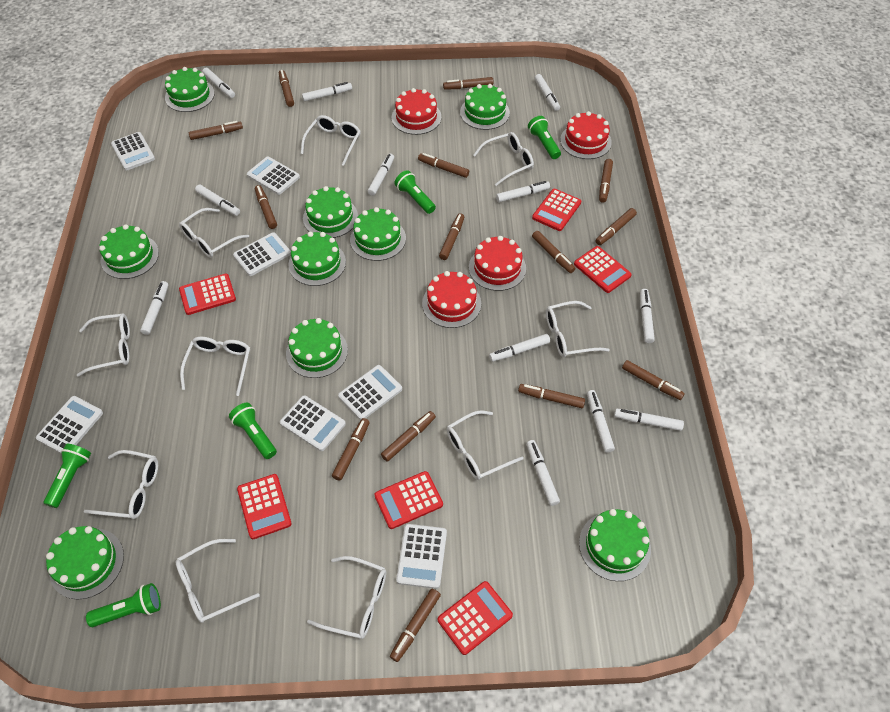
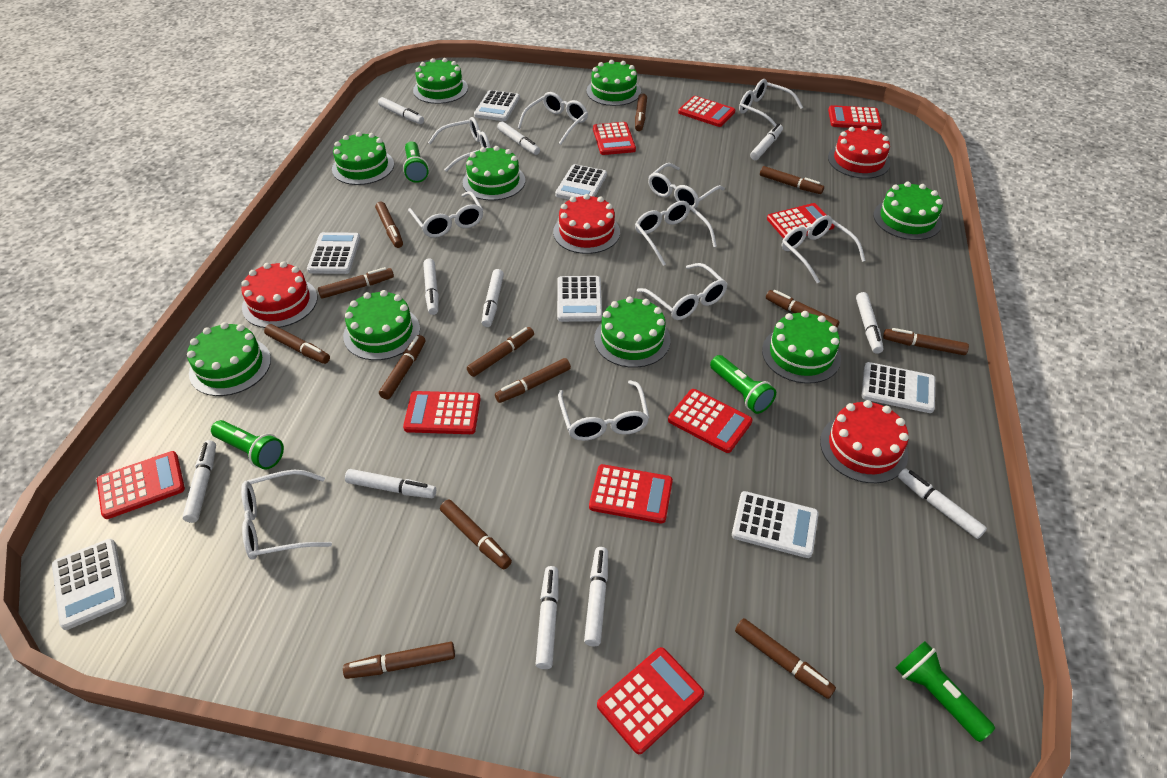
brown marker: [189,121,243,140] [255,185,277,229] [279,70,294,107] [332,418,370,481] [381,411,436,462] [390,589,441,662] [418,153,469,178] [439,213,464,260] [443,77,494,90] [518,384,585,408] [532,231,575,273] [595,208,637,245] [599,159,613,203] [622,360,685,400] = 14 -> [264,324,330,364] [318,267,394,299] [343,642,455,679] [375,202,403,248] [379,335,425,400] [440,499,512,569] [467,327,534,377] [495,358,571,403] [635,93,647,131] [735,618,836,699] [760,166,824,194] [766,290,839,328] [883,328,969,355] = 13
green flashlight: [43,444,91,508] [86,583,161,627] [229,403,277,459] [394,170,436,214] [528,116,561,159] = 5 -> [211,420,284,470] [403,141,429,183] [710,355,776,414] [895,641,995,742] = 4
red calculator: [179,274,236,315] [237,474,292,539] [374,471,443,529] [438,581,513,655] [532,189,581,231] [574,246,632,293] = 6 -> [97,451,185,519] [403,391,481,434] [589,464,673,523] [593,122,636,155] [597,647,704,754] [668,389,752,453] [678,96,735,127] [767,203,835,239] [828,105,882,129] = 9
white marker: [140,281,168,335] [195,184,240,216] [202,68,235,98] [302,82,352,102] [367,154,394,196] [489,334,550,362] [496,181,550,202] [526,440,560,506] [535,74,560,111] [587,390,615,453] [614,409,684,431] [640,289,655,343] = 12 -> [182,440,216,523] [345,469,436,498] [378,97,424,124] [423,259,439,315] [482,269,504,327] [497,121,540,155] [536,566,559,669] [584,547,608,646] [750,123,783,160] [856,292,883,354] [898,468,987,539] = 11

